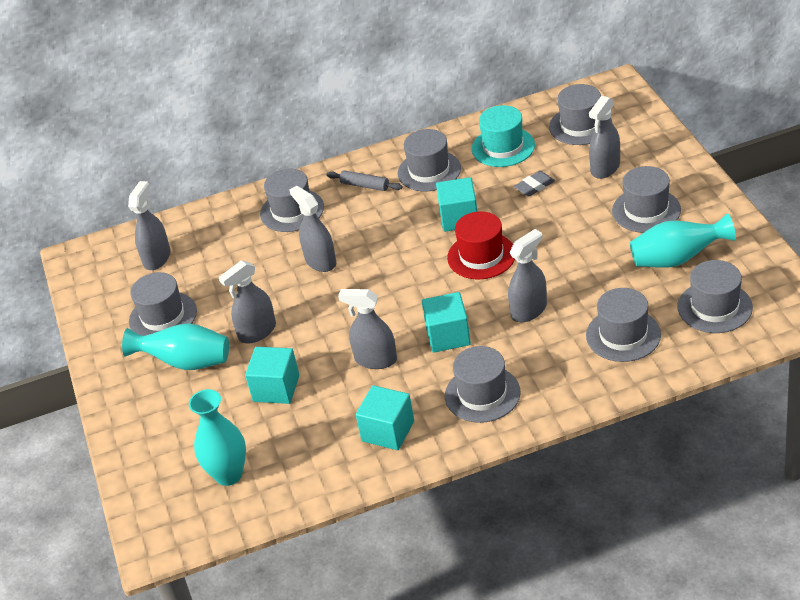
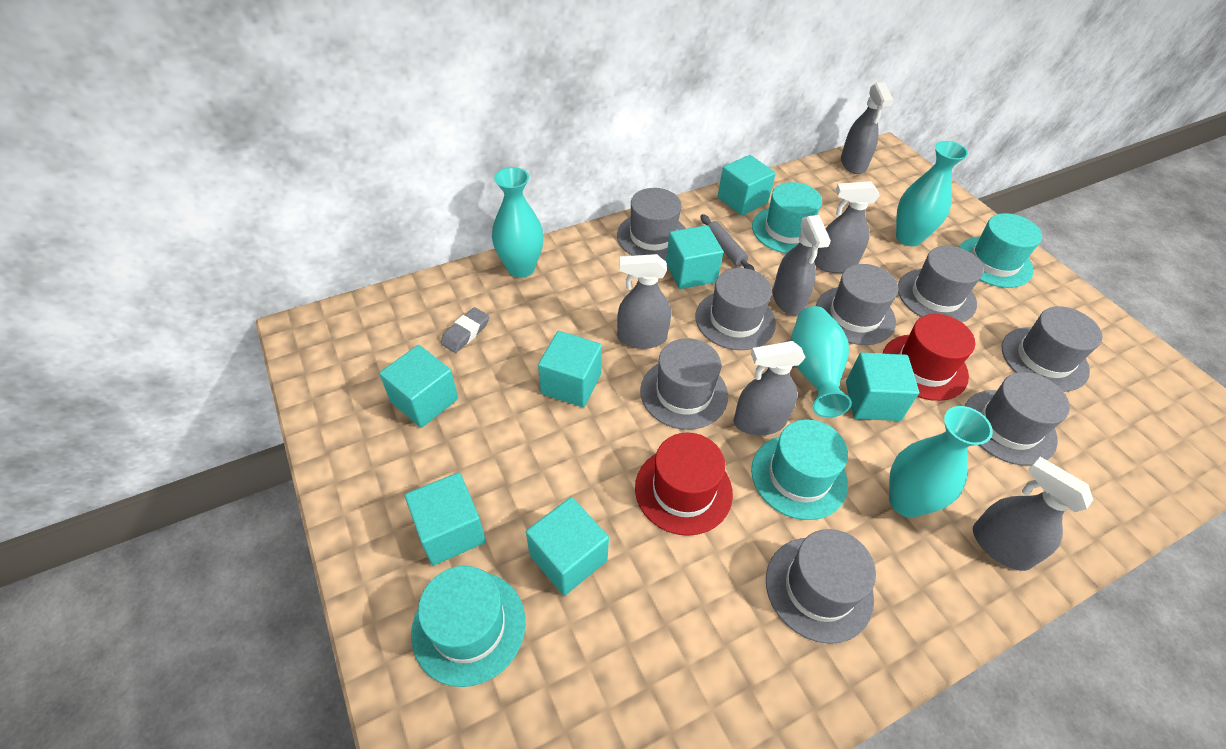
red hat: [447,211,515,279] = 1 -> [635,433,733,536] [883,314,975,401] = 2
turquoise cube: [245,347,299,404] [356,385,414,450] [422,292,471,353] [436,177,477,232] = 4 -> [379,345,458,428] [405,472,486,566] [526,497,609,596] [538,331,602,407] [666,225,723,289] [718,155,776,216] [846,353,919,421] = 7
turquoise hat: [472,105,535,167] = 1 -> [411,566,526,687] [751,420,848,520] [752,182,822,253] [959,213,1042,288] = 4
turquoise vase: [122,323,229,370] [189,389,246,486] [630,213,736,268] = 3 -> [492,167,544,278] [791,306,852,418] [889,406,993,518] [896,141,968,246] = 4

